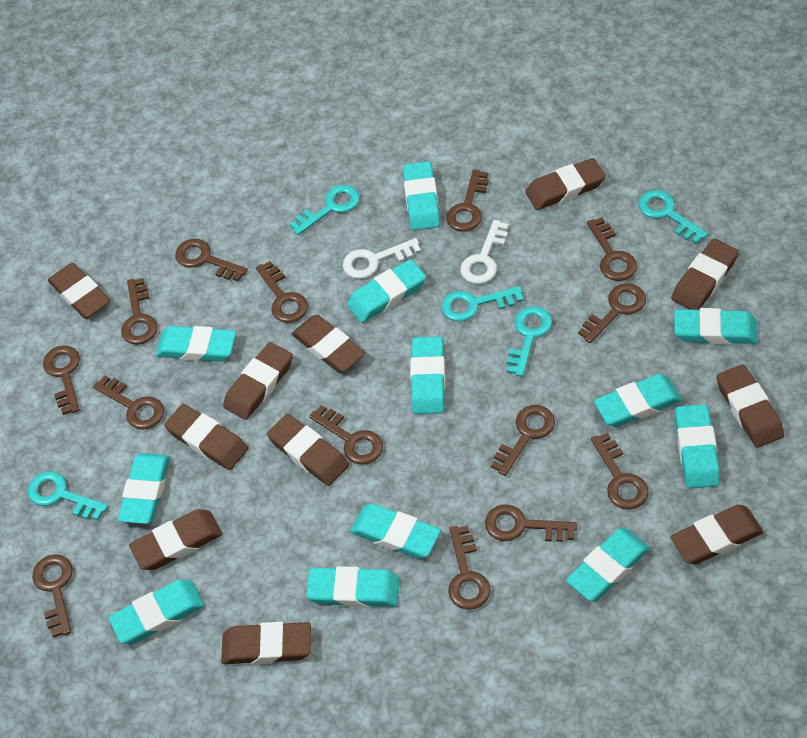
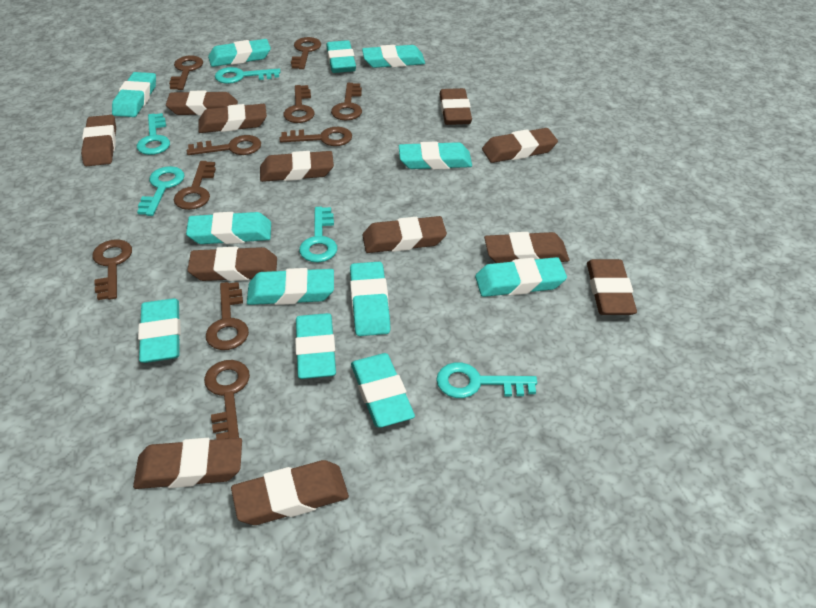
brown eraser: [48,263,110,319] [129,509,222,570] [164,404,248,470] [221,622,311,664] [223,342,293,420] [267,414,349,486] [292,315,365,373] [525,158,606,210] [671,239,739,310] [671,505,764,564] [716,364,784,448] = 11 -> [81,115,116,166] [133,438,242,489] [166,91,238,116] [187,247,277,281] [199,104,267,133] [231,460,349,525] [260,151,334,182] [362,216,447,253] [439,88,472,125] [482,128,558,163] [484,232,570,263] [587,259,637,315] = 12
brown key: [32,554,73,638] [43,345,80,415] [93,375,164,430] [121,278,158,345] [175,239,248,282] [256,261,308,323] [309,405,383,465] [446,169,488,231] [448,525,490,610] [485,504,577,542] [491,405,555,476] [578,283,646,343] [587,217,637,281] [591,433,649,510] = 14 -> [93,239,132,300] [169,55,203,90] [174,161,216,210] [187,135,261,155] [204,360,250,439] [206,282,249,350] [280,127,352,146] [283,85,315,123] [291,37,321,69] [331,83,362,121] = 10
white key: [343,238,421,279] [460,220,509,284] = 2 -> none = 0

